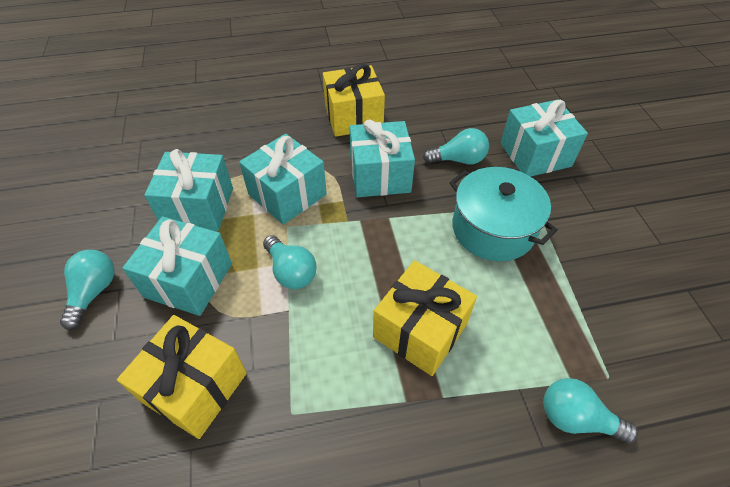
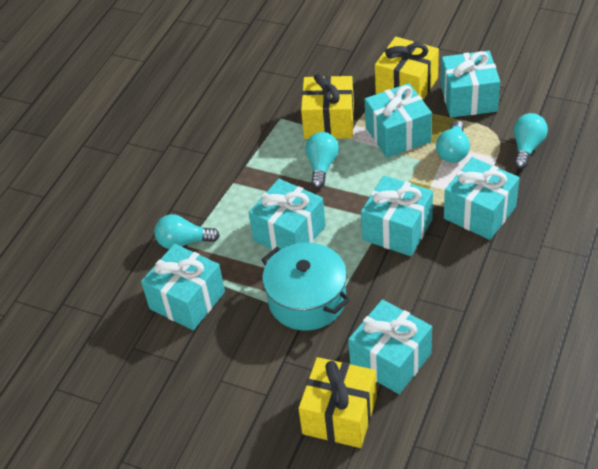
turquoise gift: [122,216,232,316] [144,149,233,231] [239,134,327,225] [350,120,415,197] [500,100,588,177] = 5 -> [141,244,225,330] [249,179,326,250] [348,299,432,394] [361,175,433,256] [365,83,432,158] [441,51,500,118] [444,157,520,240] = 7

